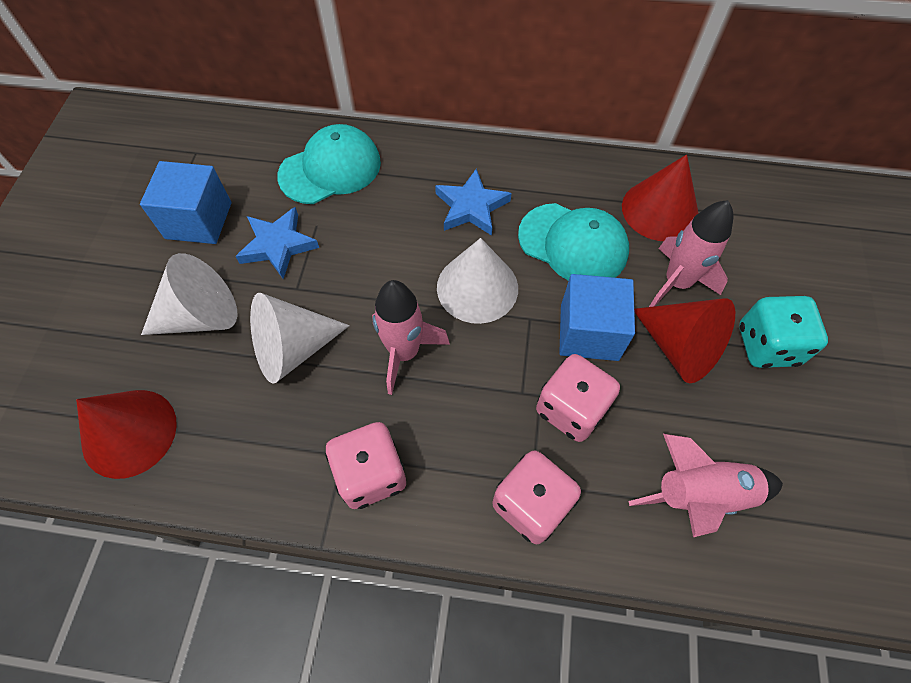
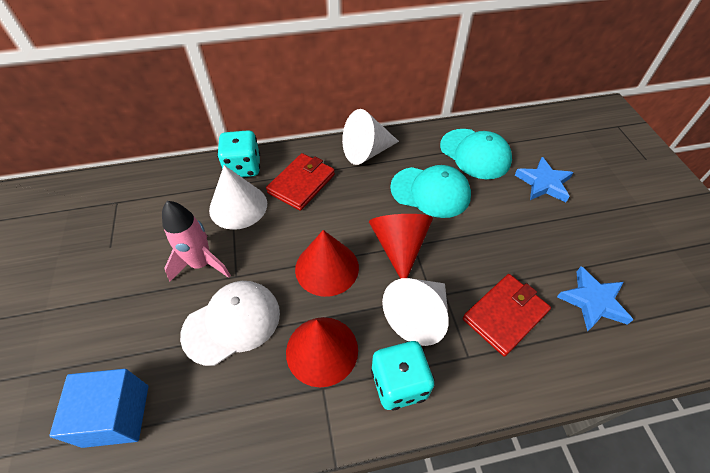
blue cube: [140,161,231,244] [559,274,635,361] = 2 -> [49,369,148,448] = 1
pink dice: [325,422,406,509] [492,450,581,544] [536,354,620,442] = 3 -> none = 0
pink rocket: [372,280,450,395] [628,434,783,537] [649,200,733,307] = 3 -> [162,201,231,281] = 1
red wallet: none = 0 -> [266,153,335,211] [463,274,551,357] = 2
turquoise dice: [739,296,828,368] = 1 -> [217,130,260,177] [371,341,434,411] = 2
white cap: none = 0 -> [180,281,280,366] = 1

